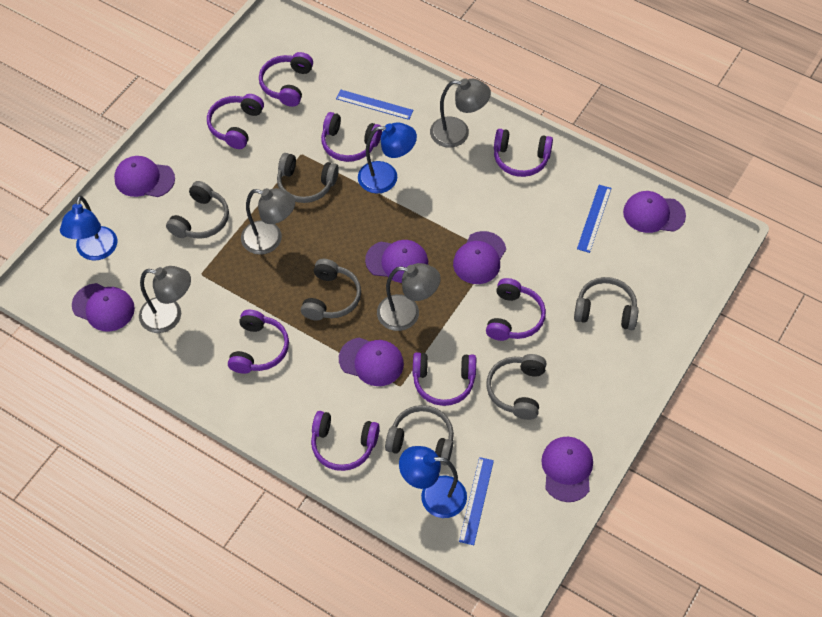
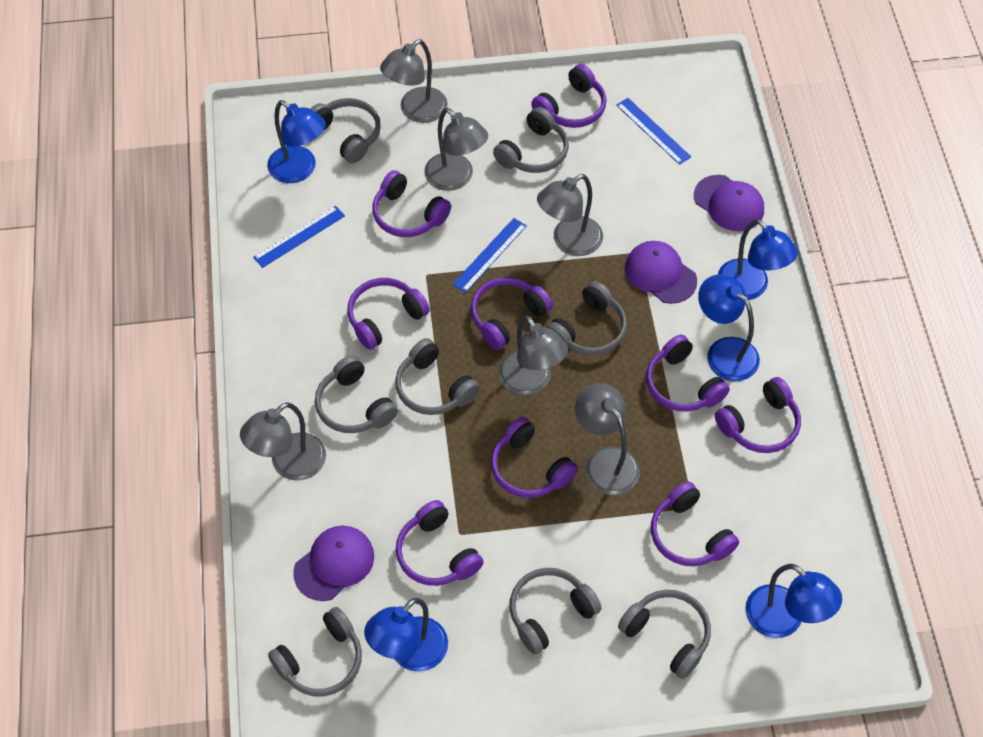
blue lamp: [60,196,117,261] [358,122,417,193] [399,446,467,518] = 3 -> [267,100,326,183] [364,598,448,672] [698,275,760,381] [718,219,798,300] [745,564,842,638] = 5
grey headphones: [166,181,229,238] [277,153,339,203] [301,259,361,320] [385,405,454,465] [486,354,546,420] [574,277,638,330] = 6 -> [268,607,362,696] [311,98,381,163] [315,355,398,433] [395,338,479,415] [493,107,569,173] [509,568,602,654] [546,281,627,355] [618,590,711,679] = 8
grey lamp: [139,266,191,333] [241,188,295,255] [377,263,441,331] [430,78,491,148] = 4 -> [240,402,326,481] [380,39,448,123] [424,108,488,191] [498,315,568,395] [537,174,603,256] [575,383,640,495] = 6
purple cap: [72,283,135,332] [114,156,175,197] [339,338,404,386] [365,240,428,283] [453,231,506,284] [541,437,593,502] [623,191,686,233] = 7 -> [293,525,374,601] [625,241,697,304] [694,175,764,231] = 3
purple headphones: [207,94,264,149] [228,310,289,374] [259,52,313,107] [311,411,380,471] [321,112,382,162] [413,352,476,406] [486,278,546,341] [494,129,553,177] = 8 -> [347,278,430,350] [372,170,451,237] [396,500,484,586] [471,277,553,350] [491,417,578,498] [531,64,606,128] [646,334,730,412] [651,482,739,566] [715,377,801,453] = 9

